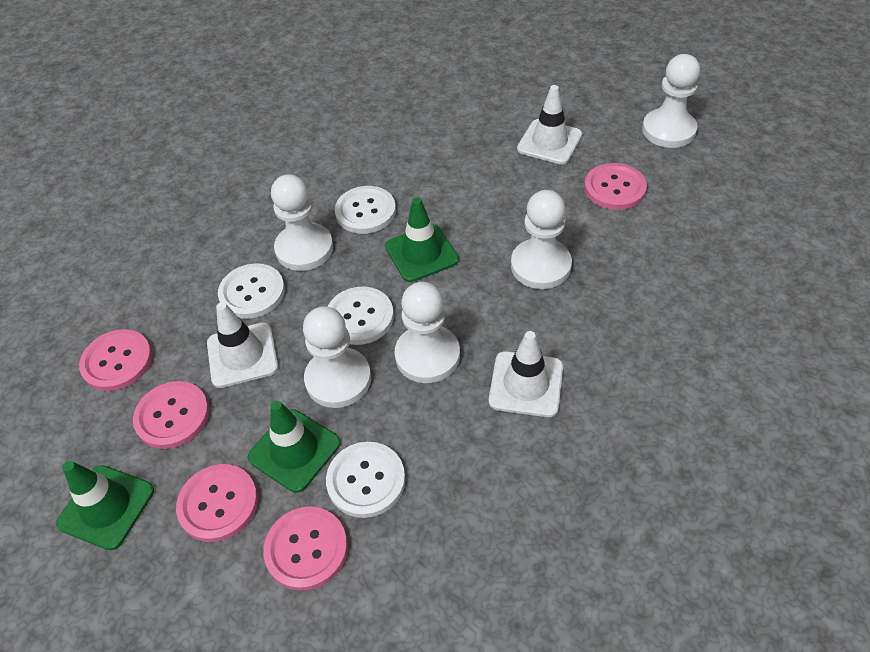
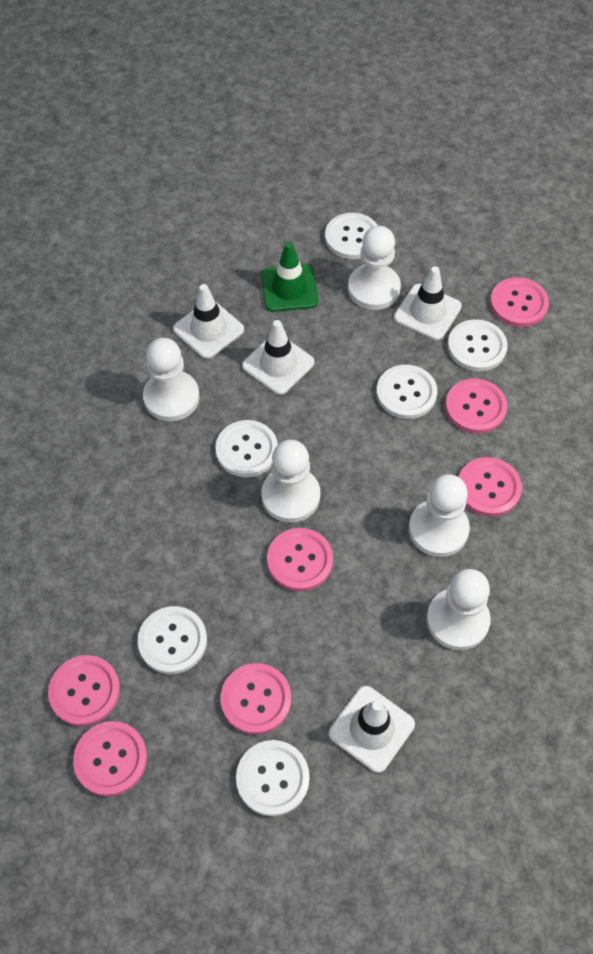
green traffic cone: [56,461,154,550] [247,401,341,493] [385,197,459,282] = 3 -> [261,242,318,312] = 1
pink button: [79,329,152,391] [133,381,209,449] [176,464,258,542] [263,506,348,591] [584,163,647,210] = 5 -> [48,655,120,726] [73,721,147,796] [220,663,291,735] [267,528,333,591] [445,378,507,434] [459,457,522,517] [490,277,549,327] = 7
white button: [218,263,285,319] [326,442,405,518] [327,287,394,345] [335,186,396,234] = 4 -> [138,606,207,674] [215,420,278,477] [236,740,310,816] [325,213,378,259] [376,365,438,419] [448,319,508,372] = 6
white traffic cone: [207,302,278,388] [489,331,563,417] [517,85,582,164] = 3 -> [173,284,244,359] [242,320,314,395] [329,686,415,773] [394,266,462,340] = 4

